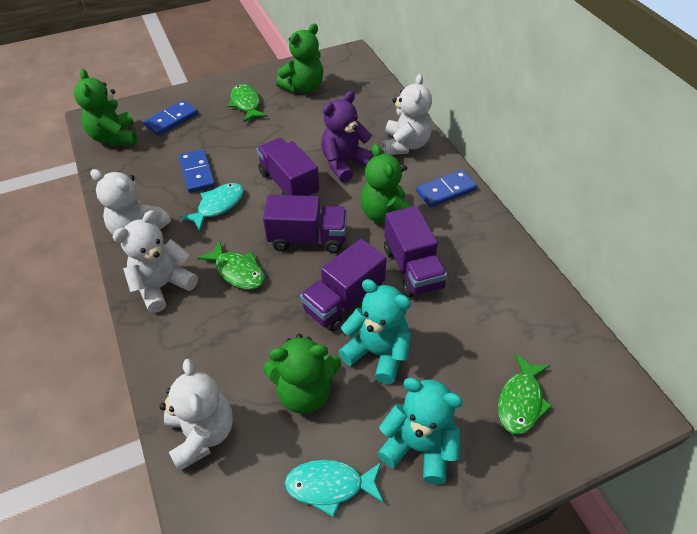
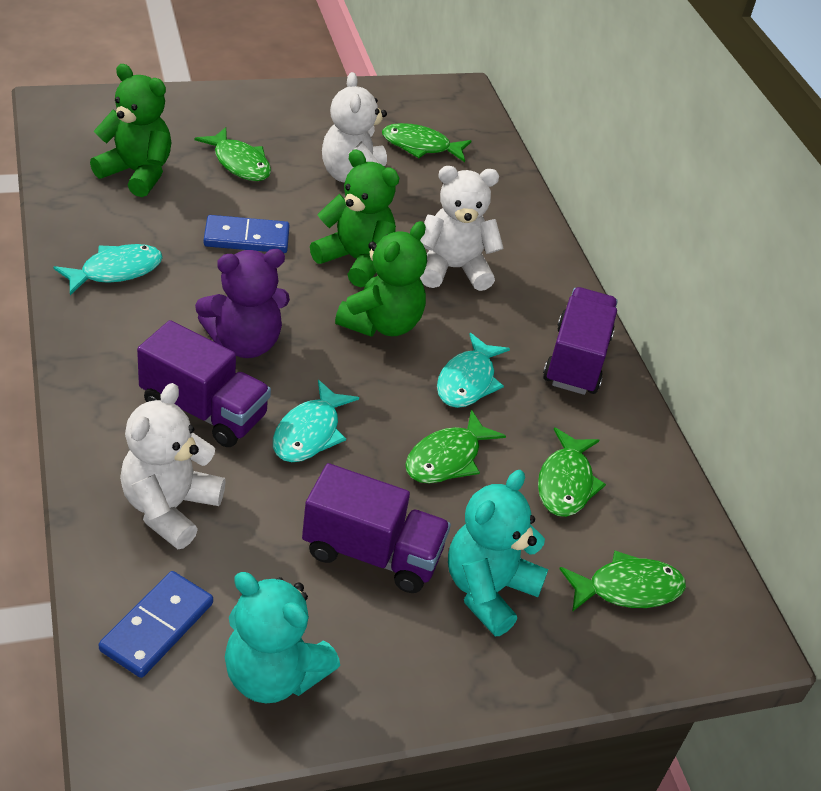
blue domino: [143,100,198,136] [179,149,215,193] [416,170,477,207] = 3 -> [99,571,213,678] [204,215,290,253] = 2
green fish: [197,240,265,290] [228,84,267,123] [498,353,553,435] = 3 -> [194,127,271,181] [382,123,471,162] [405,410,506,483] [538,427,606,517] [559,551,686,612] = 5
green teddy bear: [74,69,137,146] [263,334,341,414] [276,24,323,93] [361,144,412,223] = 4 -> [90,64,172,197] [310,149,399,287] [335,221,427,337] = 3
purple truck: [257,138,319,196] [263,195,347,253] [300,239,387,331] [384,206,447,297] = 4 -> [137,320,271,447] [302,463,451,593] [543,287,618,395] = 3
turquoise fish: [180,183,244,231] [285,460,383,517] = 2 -> [53,244,163,295] [273,380,359,462] [437,333,510,408] = 3
white teddy bear: [90,169,171,235] [113,210,198,313] [160,358,233,471] [383,74,432,155] = 4 -> [120,383,226,549] [322,72,387,183] [420,166,504,291] = 3

